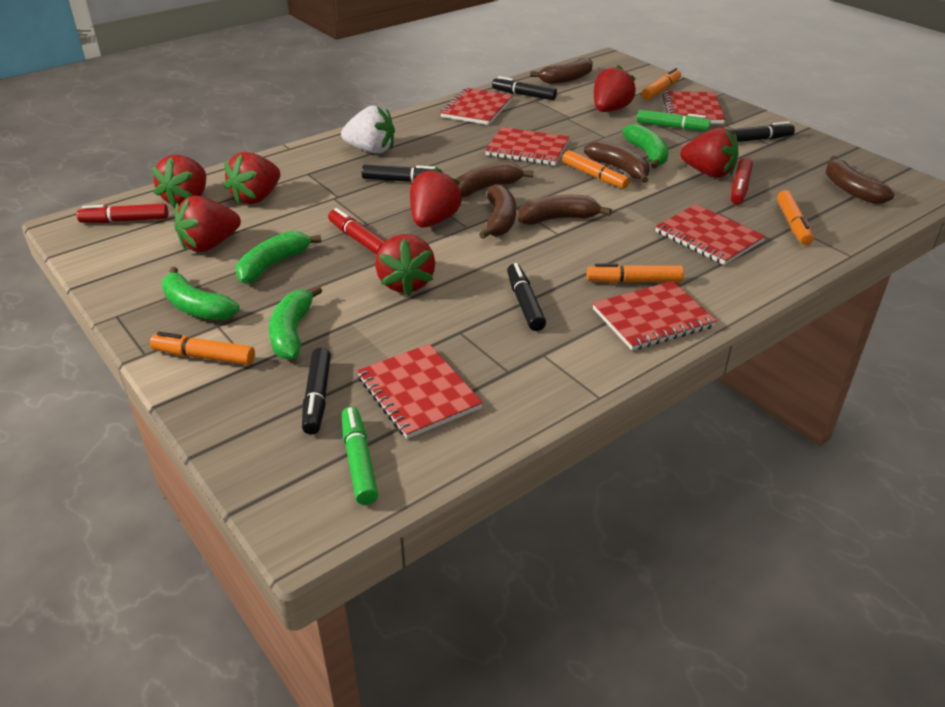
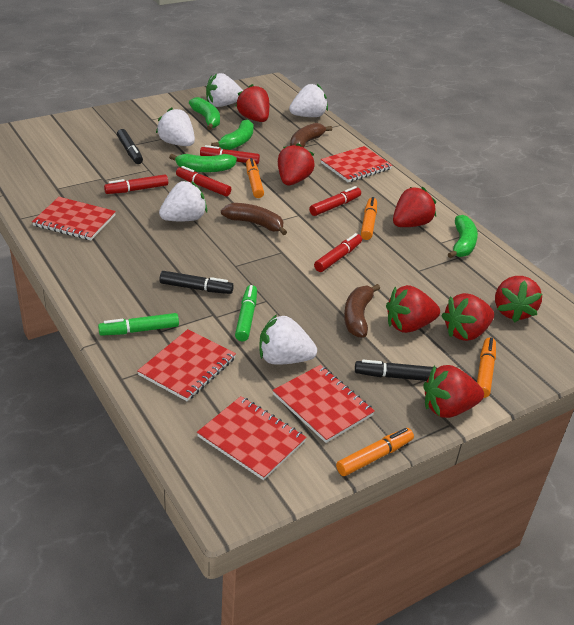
black marker: [302,348,331,435] [362,164,436,182] [492,76,557,100] [507,263,546,331] [728,121,795,142] = 5 -> [117,129,143,164] [159,271,234,294] [355,360,437,381] = 3
brown banana: [456,162,533,197] [479,184,516,239] [518,195,612,225] [530,58,593,84] [584,141,649,183] [825,156,894,204] = 6 -> [221,203,287,235] [290,123,332,148] [344,284,380,338] = 3
orange marker: [150,332,255,365] [562,150,630,189] [586,263,684,283] [641,68,681,100] [777,190,814,245] = 5 -> [246,158,264,198] [336,428,414,476] [361,197,377,240] [477,337,496,398] = 4
red marker: [77,203,168,223] [328,208,385,255] [731,158,753,204] = 3 -> [104,174,168,194] [176,166,231,196] [200,145,260,164] [309,186,361,216] [314,233,362,272] = 5
red notebook: [357,344,483,439] [440,88,513,125] [485,127,570,165] [592,281,717,350] [655,204,766,265] [662,91,725,124] = 6 -> [32,197,116,240] [137,329,236,401] [197,396,307,480] [273,365,375,443] [321,146,392,182] = 5
white strawberry: [341,106,395,154] = 1 -> [156,108,195,146] [159,181,207,221] [206,73,243,107] [260,314,317,365] [289,84,328,117] = 5

